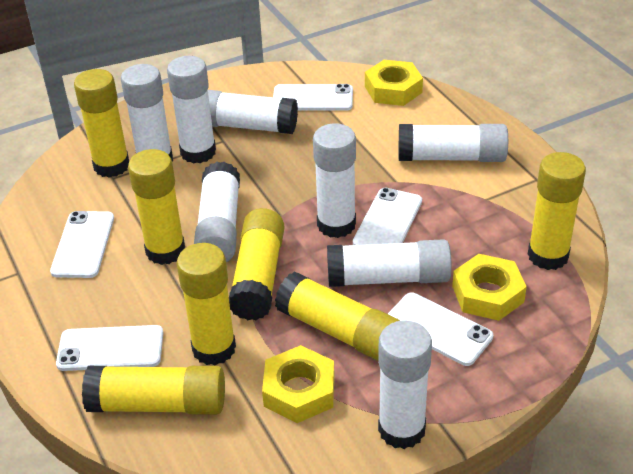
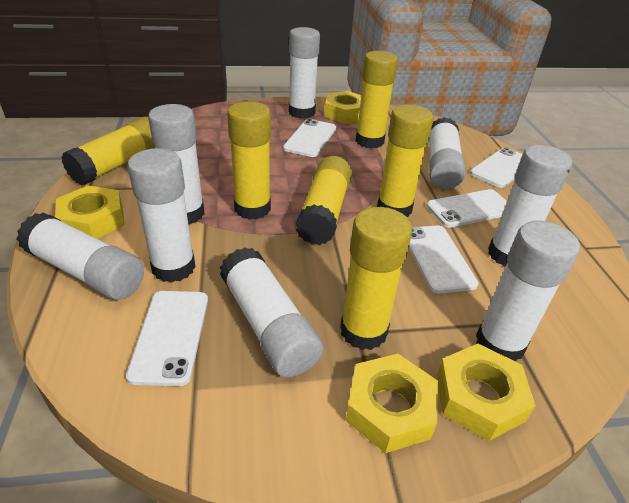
yellow glue stick: [74,69,129,178] [82,366,225,415] [128,149,185,265] [177,243,236,365] [229,208,285,320] [275,272,400,361] [528,152,586,270] = 7 -> [61,117,155,185] [227,101,271,220] [296,156,352,245] [340,207,412,350] [356,51,398,148] [377,104,434,217] = 6
yellow nut: [262,345,335,423] [365,60,423,106] [452,254,527,321] = 3 -> [55,185,125,239] [325,91,361,124] [346,354,438,453] [437,344,536,441] = 4

